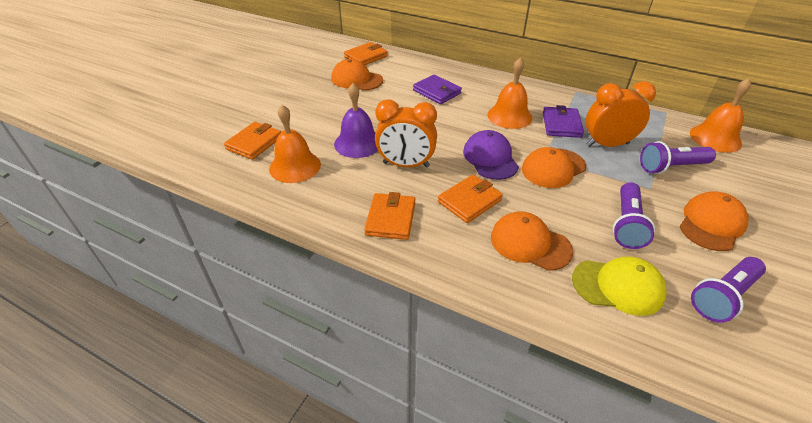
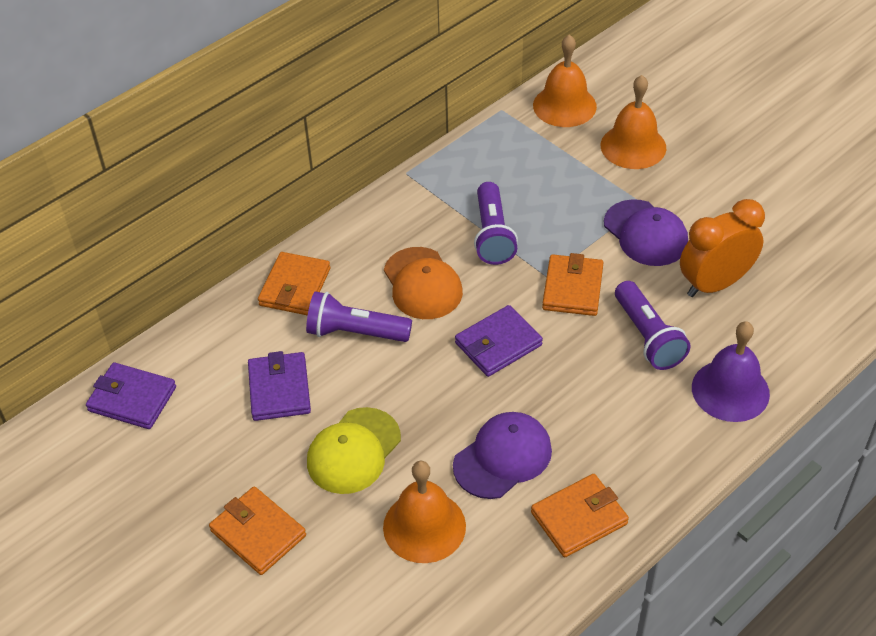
orange cap: [331,59,383,91] [491,211,573,271] [522,147,586,188] [679,191,748,251] = 4 -> [384,247,463,319] = 1
orange clock: [375,99,437,168] [586,81,656,147] = 2 -> [680,199,765,297] = 1
purple cap: [463,130,519,180] = 1 -> [453,412,552,499] [604,199,688,266] = 2
purple wallet: [413,75,462,104] [543,105,584,138] = 2 -> [86,362,176,429] [248,351,311,421] [455,305,543,377] = 3

